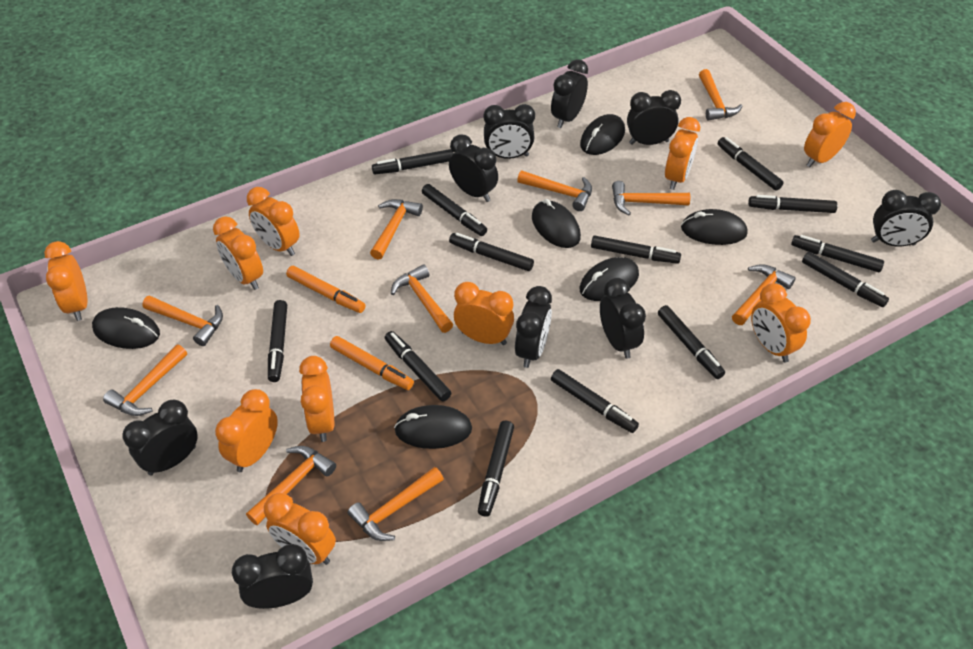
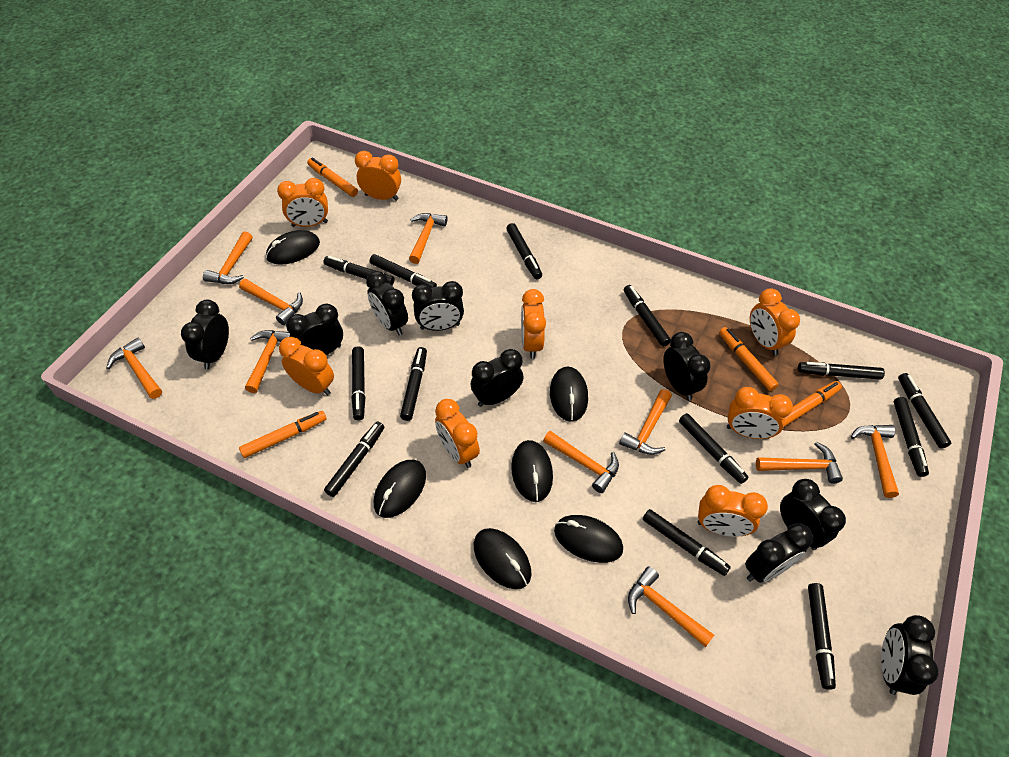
orange clock: [44,241,87,321] [213,216,263,290] [215,389,278,472] [247,187,300,256] [264,493,336,565] [299,356,334,442] [454,282,514,345] [665,117,700,190] [751,283,811,362] [804,102,856,167] = 10 -> [277,178,328,227] [279,337,334,396] [355,151,401,201] [435,399,480,468] [521,289,546,359] [698,485,768,537] [727,387,793,439] [750,288,800,356] = 8
orange marker: [286,266,366,313] [330,336,414,390] = 2 -> [239,411,327,458] [307,158,358,197] [719,327,779,391] [784,381,842,427] = 4

